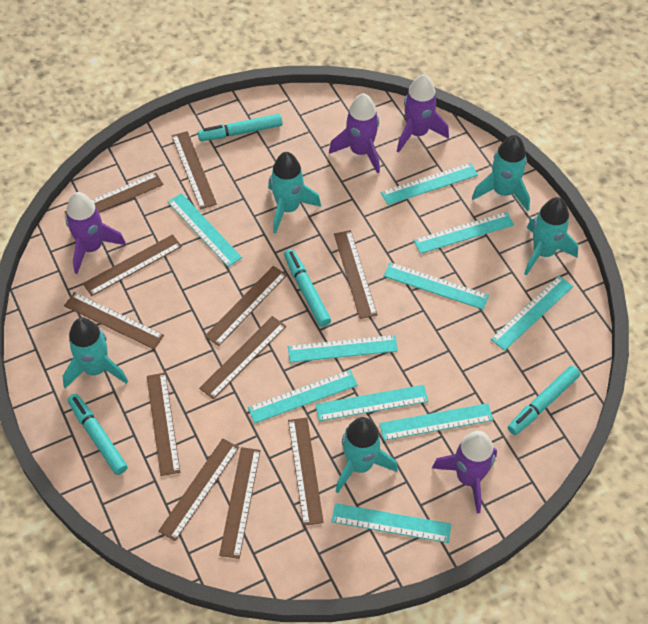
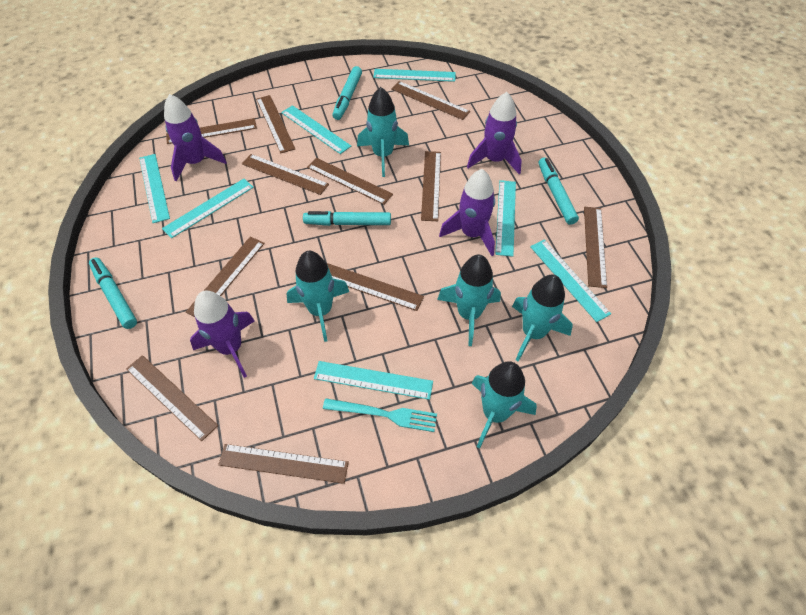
turquoise fork: none = 0 -> [323,398,437,432] = 1
turquoise ruler: [168,193,242,267] [248,370,358,423] [288,335,398,363] [315,385,428,421] [331,503,451,543] [379,403,493,441] [381,163,478,205] [384,262,489,310] [414,212,514,254] [491,276,573,351] = 10 -> [139,154,170,223] [162,179,254,238] [281,105,351,154] [314,361,433,400] [373,69,456,82] [495,180,516,257] [530,240,611,322] = 7

